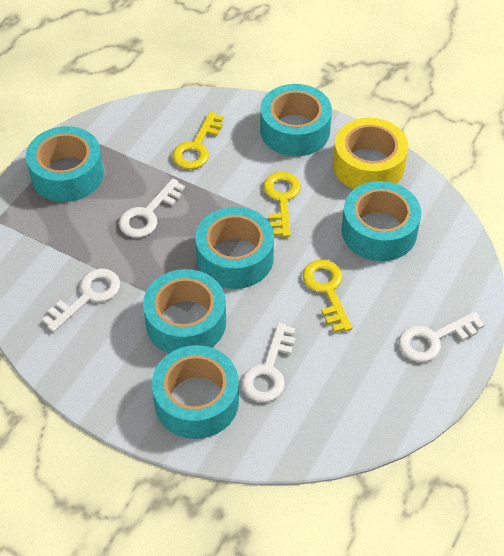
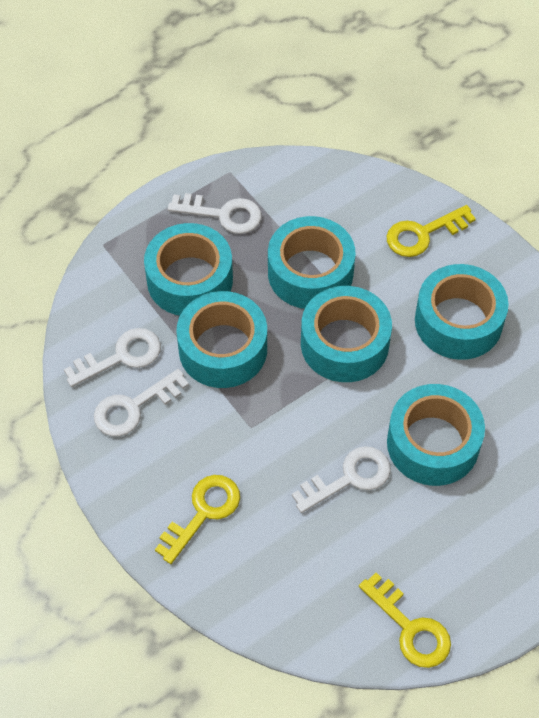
yellow tape: [333,118,408,189] = 1 -> none = 0

